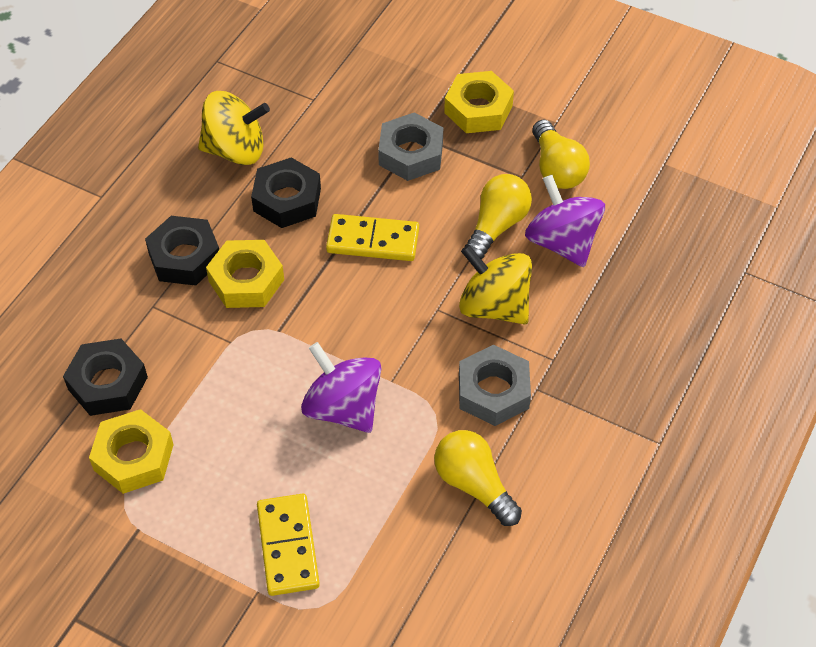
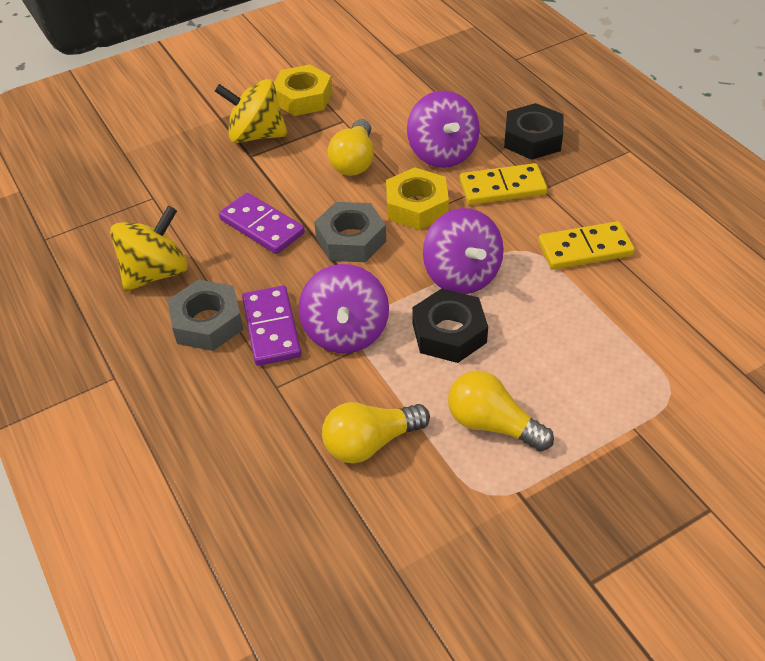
black nut: [63,339,148,416] [145,216,219,286] [251,157,321,228] = 3 -> [412,288,488,363] [504,103,564,160] = 2
purple domino: none = 0 -> [219,193,305,254] [242,285,302,366] = 2
purple spinning top: [301,342,382,433] [525,175,605,267] = 2 -> [299,264,389,353] [407,91,480,168] [423,208,504,294] = 3
yellow nut: [89,409,174,494] [206,240,284,308] [444,71,514,133] = 3 -> [274,64,332,116] [386,167,449,230] = 2

